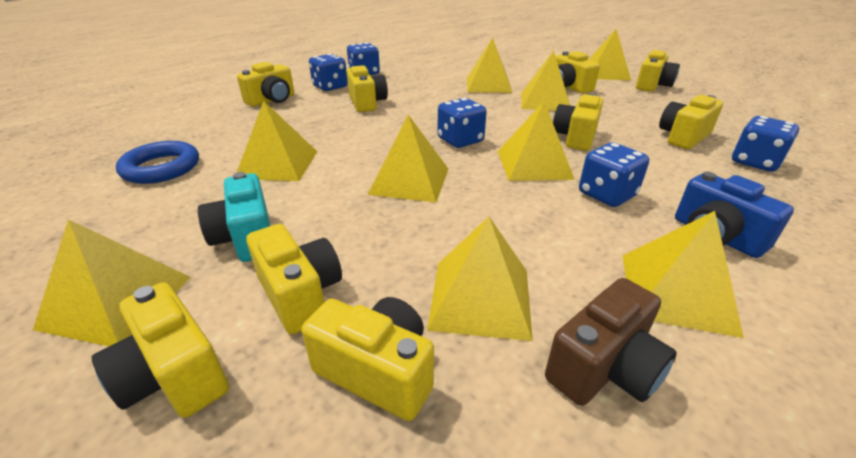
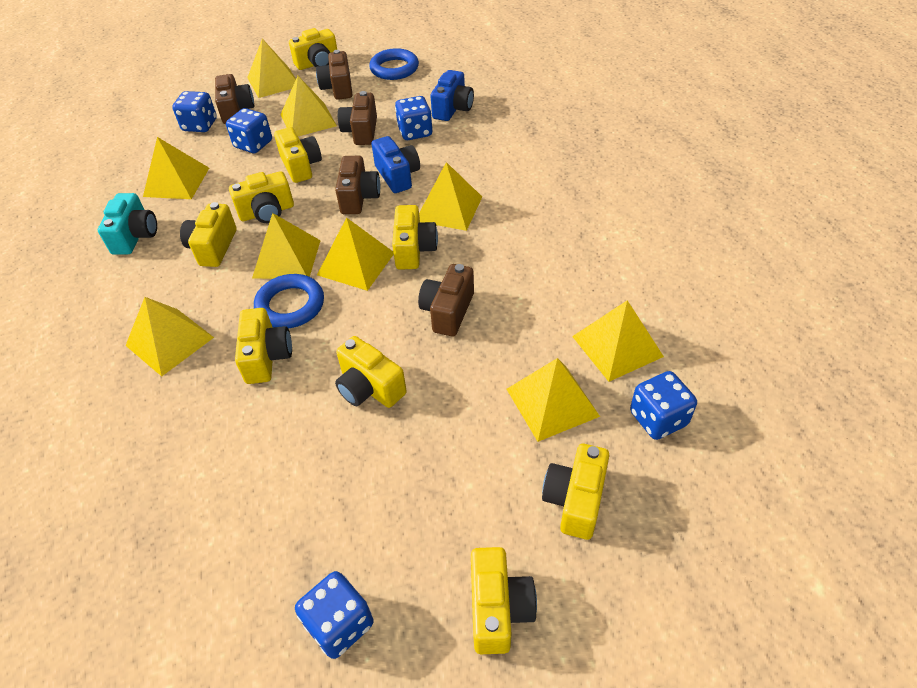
blue camera: [675,172,794,258] = 1 -> [371,136,420,193] [430,70,474,121] = 2
blue ring: [116,141,199,184] = 1 -> [254,274,324,328] [369,48,419,80] = 2
brown camera: [545,278,677,406] = 1 -> [215,74,254,124] [316,50,352,100] [335,156,380,214] [338,91,377,145] [418,264,474,337] = 5

